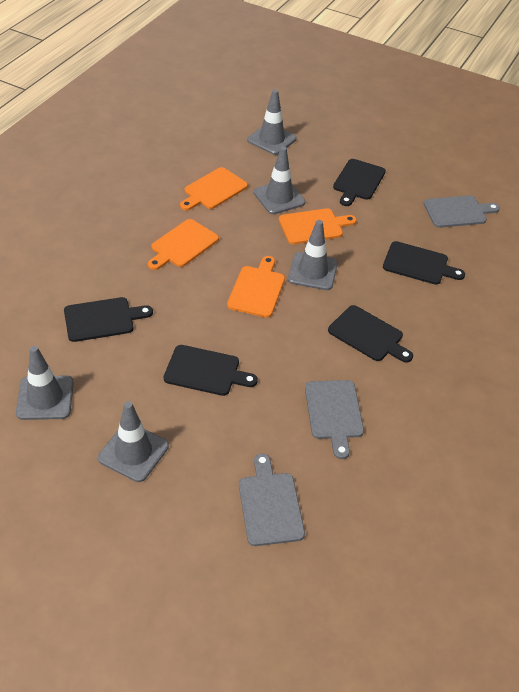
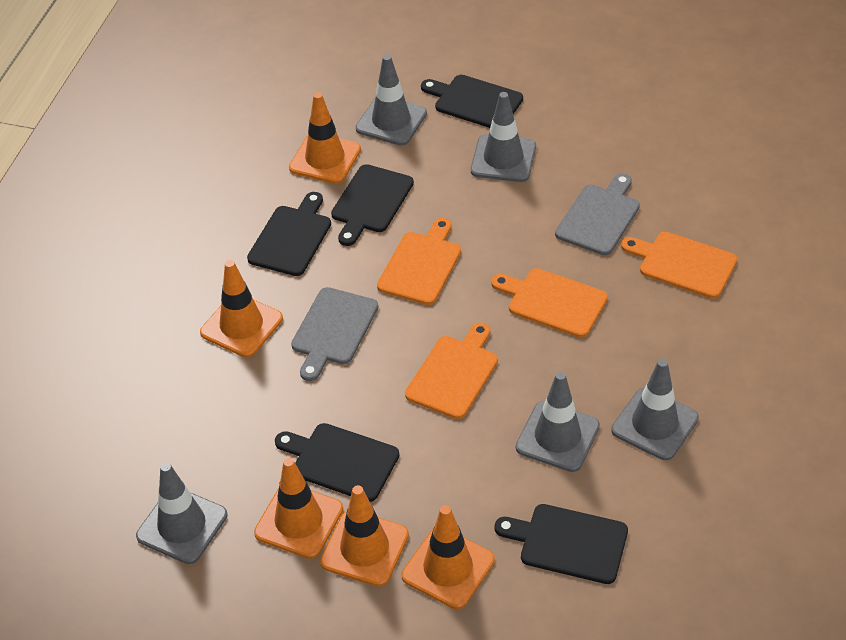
grey cutting board: [239,453,305,546] [305,380,364,459] [424,195,500,228] = 3 -> [291,287,378,381] [555,173,640,255] = 2
orange traffic cone: none = 0 -> [200,260,283,357] [254,458,343,559] [289,92,361,184] [320,485,409,587] [402,505,495,609] = 5

